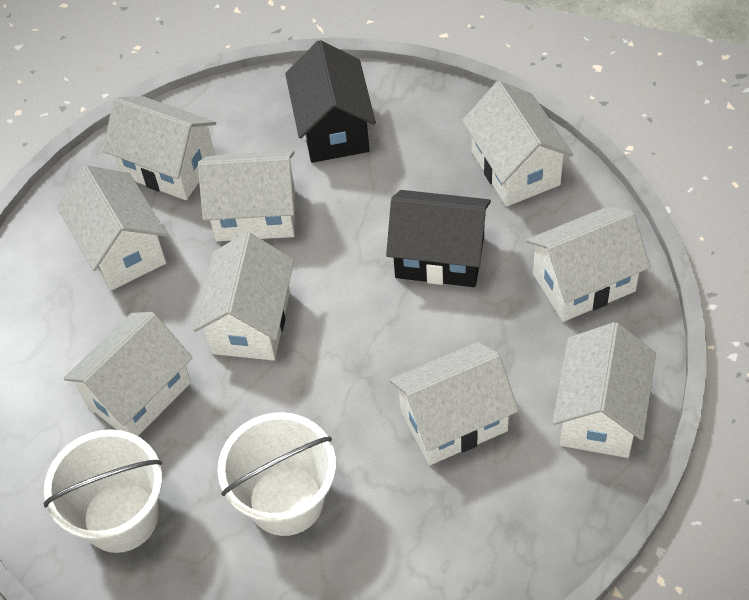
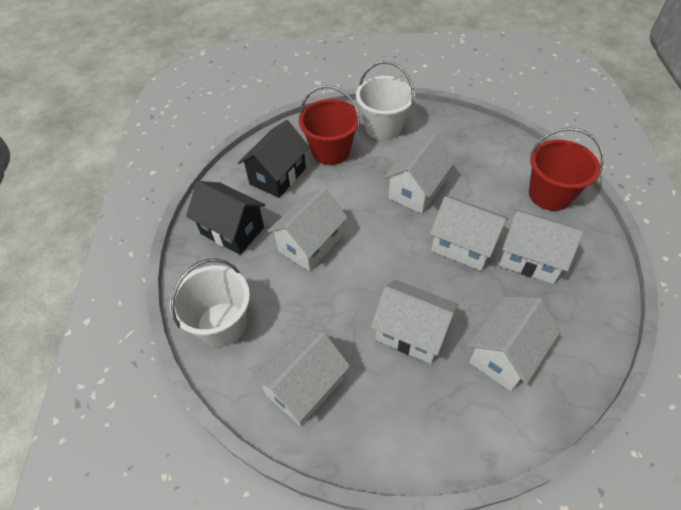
red bucket: none = 0 -> [299,86,360,165] [529,128,604,211] = 2
white house: [57,165,167,291] [64,312,193,436] [103,96,216,200] [193,232,294,361] [198,151,295,241] [390,342,519,465] [462,81,573,206] [526,206,650,322] [552,322,656,458] = 9 -> [252,328,350,426] [267,187,348,271] [371,279,458,364] [384,133,455,214] [430,196,508,271] [468,297,561,391] [499,210,584,284] = 7

